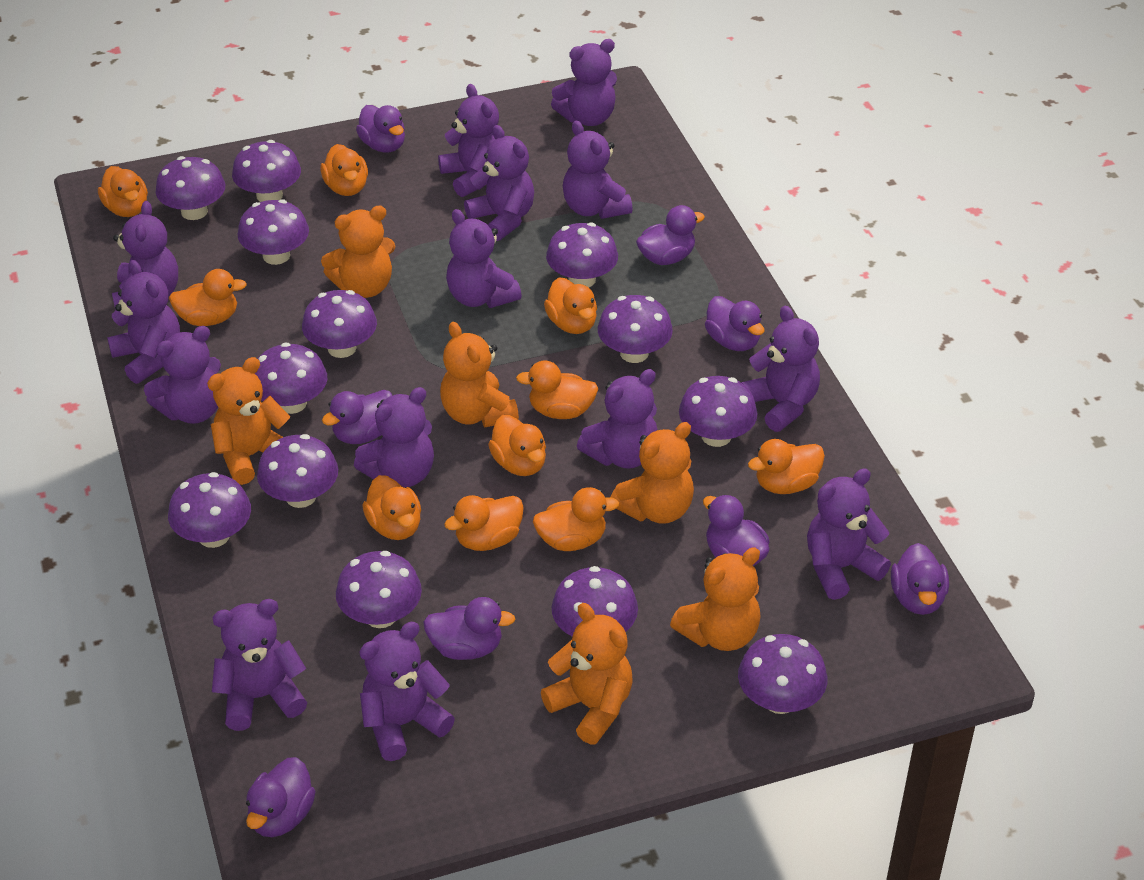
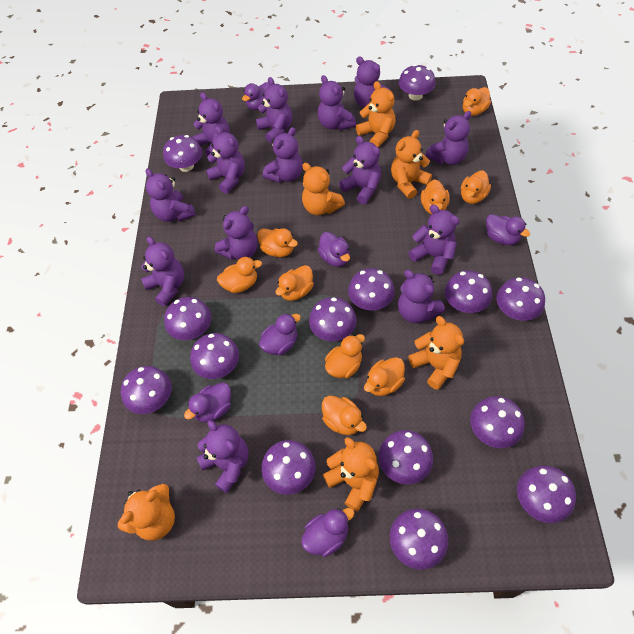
orange duck: [98,166,148,217] [169,269,247,326] [320,144,368,196] [362,475,421,540] [444,495,524,551] [488,415,546,476] [516,360,598,419] [533,487,619,551] [544,278,597,334] [748,439,825,494] = 10 -> [217,257,262,293] [257,228,298,257] [275,265,314,301] [322,395,367,435] [325,334,365,378] [364,357,405,396] [421,179,450,214] [461,170,491,204] [463,87,491,116] = 9
purple duck: [246,757,316,837] [322,390,393,444] [356,105,405,152] [423,597,515,660] [636,205,705,265] [703,495,770,566] [705,296,765,351] [891,543,949,615] = 8 -> [184,383,231,422] [242,82,270,110] [259,313,301,355] [301,508,354,557] [318,232,350,267] [486,214,530,245] = 6
purple mushroom: [156,156,225,220] [168,472,251,548] [232,140,301,202] [238,199,309,265] [255,342,327,414] [257,434,338,508] [302,290,377,358] [336,551,422,628] [546,222,618,287] [552,566,638,637] [598,295,673,363] [679,376,758,447] [738,634,827,714] = 13 -> [121,366,172,414] [163,135,202,172] [164,297,211,340] [190,333,239,379] [261,440,316,495] [309,297,357,341] [348,268,395,310] [378,430,433,484] [390,509,448,570] [399,64,436,101] [445,270,492,313] [470,396,525,448] [496,277,545,321] [517,466,576,523] = 14

